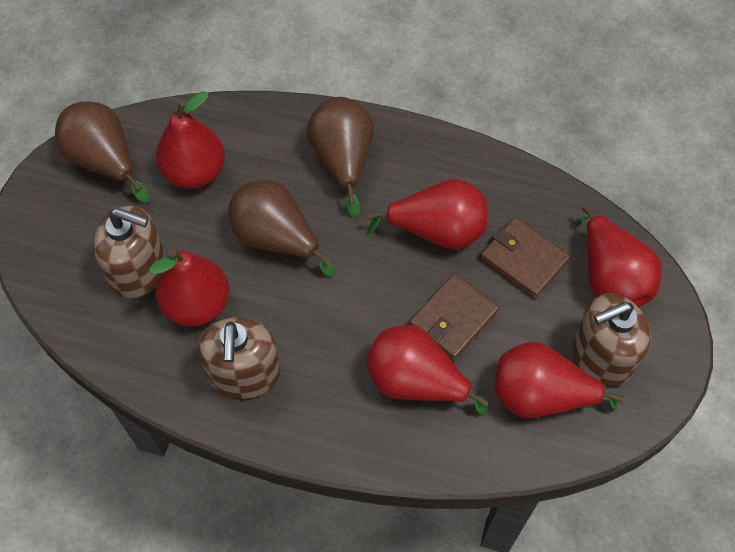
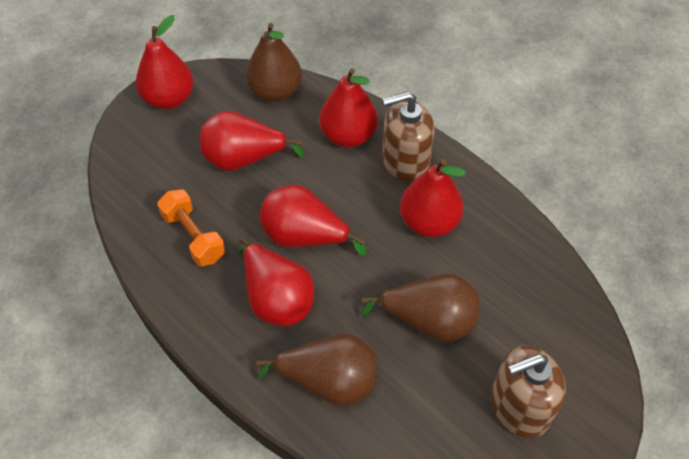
brown soap dispenser: [93,206,166,298] [198,317,281,399] [573,294,651,386] = 3 -> [382,91,435,182] [491,345,566,438] = 2
brown wallet: [409,273,499,360] [480,217,570,299] = 2 -> none = 0
orange dumbbell: none = 0 -> [157,189,225,266] = 1

